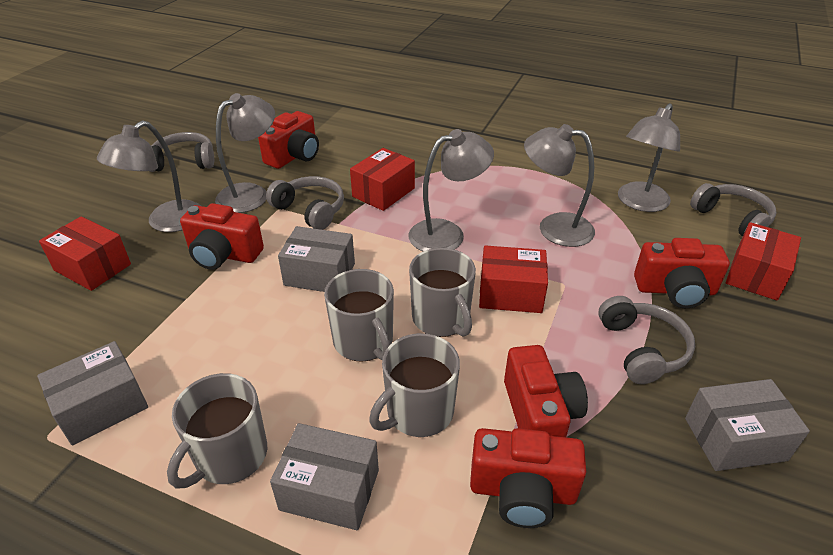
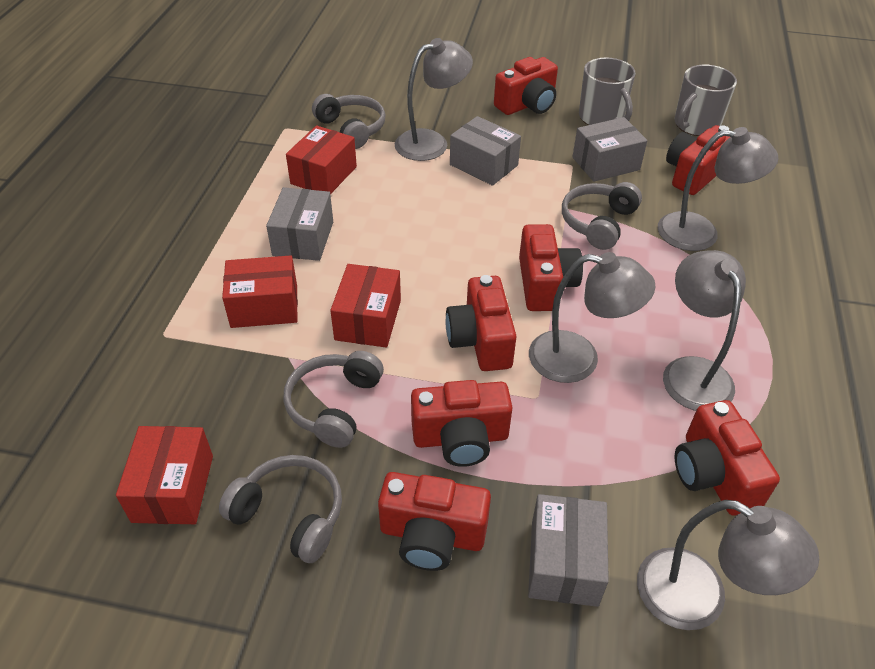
grey mug: [167,373,267,489] [324,269,394,362] [369,333,460,437] [409,248,476,337] = 4 -> [579,58,636,125] [675,65,737,136] = 2
red camera: [180,203,264,270] [258,111,319,169] [470,428,586,528] [504,345,588,437] [634,238,730,308] = 5 -> [378,472,491,571] [411,380,513,467] [446,275,516,371] [494,57,558,115] [519,224,583,311] [666,125,730,195] [675,400,780,516] = 7

